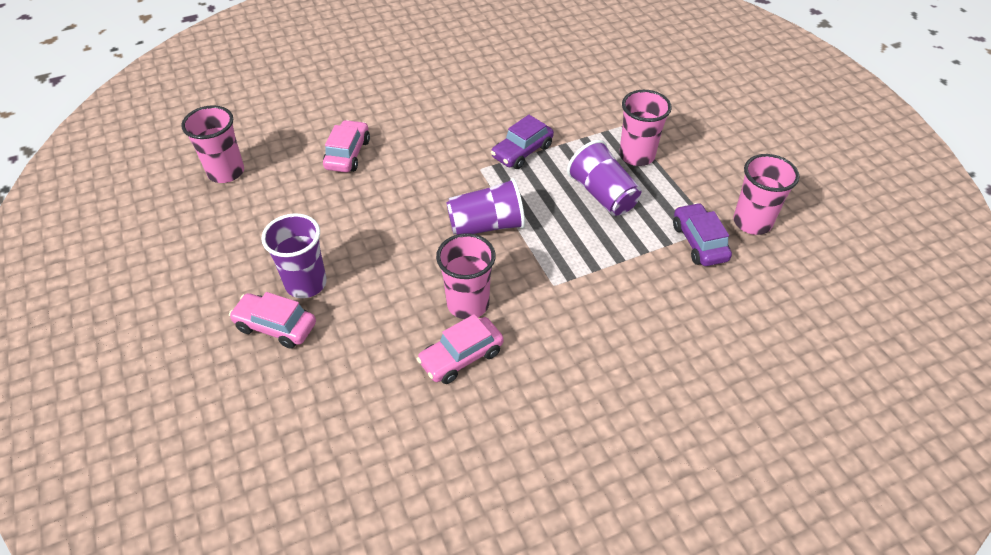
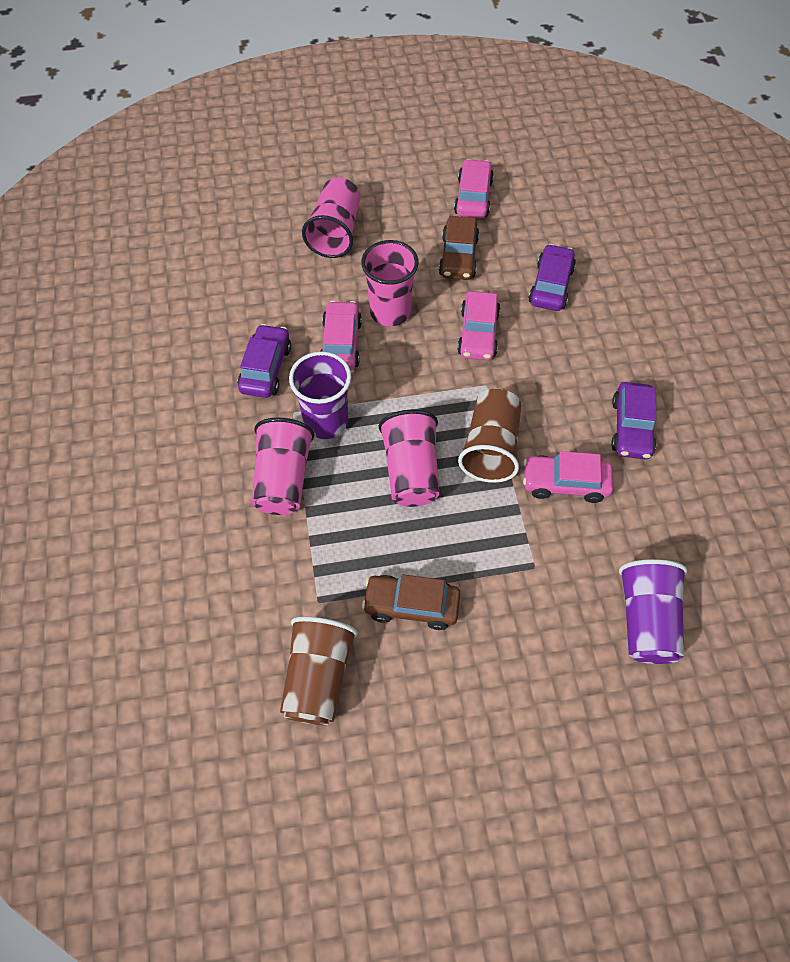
brown car: none = 0 -> [362,574,461,630] [438,216,479,280] = 2
brown cup: none = 0 -> [280,616,358,726] [458,389,521,483] = 2
pink car: [229,292,316,349] [323,120,370,172] [417,314,504,384] = 3 -> [320,301,362,371] [454,159,494,218] [457,291,500,360] [523,451,613,503] = 4
purple car: [491,115,554,169] [673,203,732,266] = 2 -> [238,324,291,398] [528,244,576,311] [611,382,656,459] = 3
purple cup: [261,213,327,298] [446,178,525,235] [567,140,642,216] = 3 -> [289,352,351,439] [619,559,687,664] = 2

